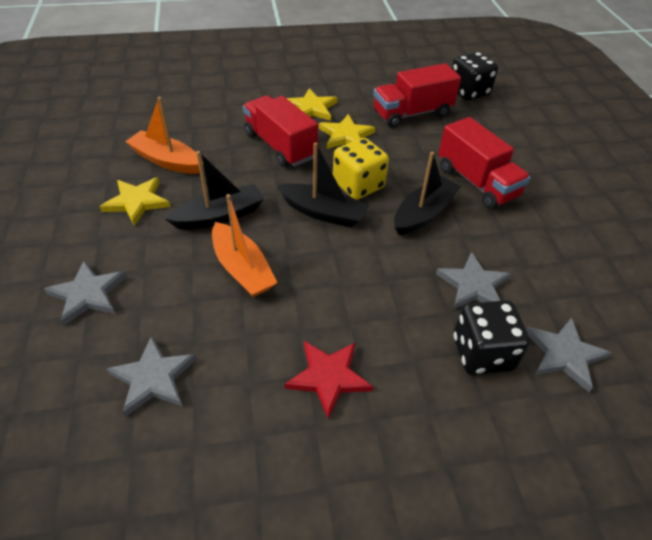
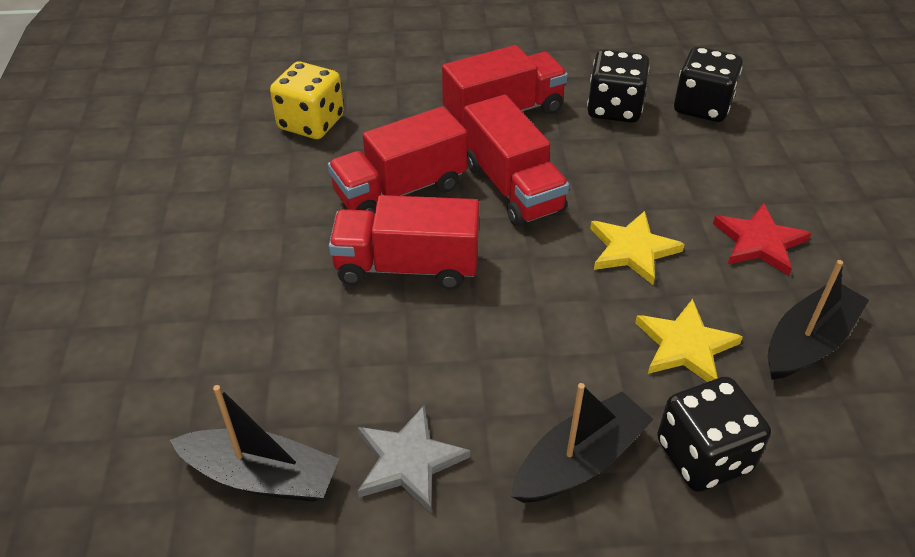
black dice: [452,52,498,101] [453,300,530,375] = 2 -> [587,49,650,123] [657,377,771,492] [674,46,743,122] = 3
grey star: [44,261,127,326] [107,336,197,417] [436,252,511,309] [526,317,612,392] = 4 -> [358,405,470,513] = 1
orange boat: [125,97,203,174] [212,194,278,297] = 2 -> none = 0
red truck: [243,96,318,167] [373,63,461,128] [438,117,531,209] = 3 -> [328,106,467,215] [329,195,479,290] [442,45,568,127] [464,95,569,227] = 4
yellow star: [99,177,170,226] [286,88,338,121] [319,114,376,149] = 3 -> [590,211,685,285] [635,299,743,382] = 2

